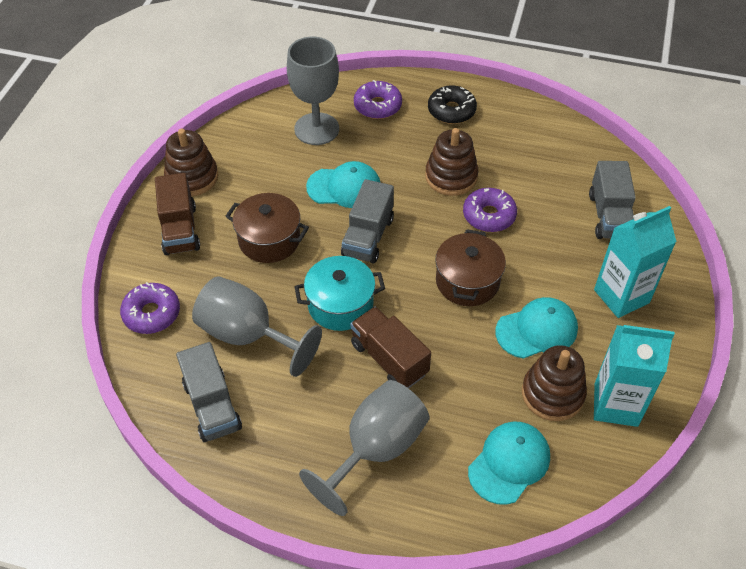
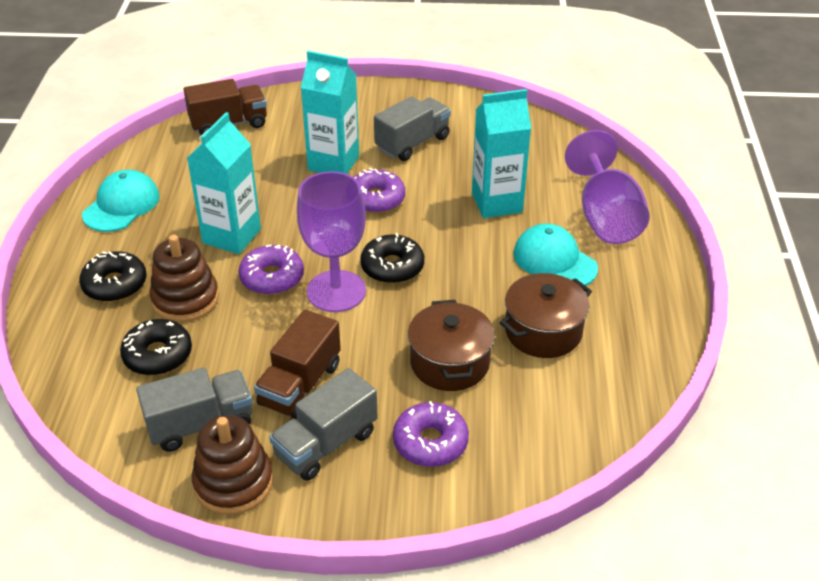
black donut: [428,85,477,124] = 1 -> [79,251,147,302] [120,319,192,375] [360,233,424,284] = 3
brown stacking toy: [164,129,218,196] [425,128,478,196] [522,345,587,421] = 3 -> [150,235,219,322] [192,415,273,515] = 2
grey goblet: [192,276,322,377] [287,37,339,145] [299,380,430,516] = 3 -> none = 0
purple goblet: none = 0 -> [297,171,366,312] [565,130,650,244] = 2
turquoise cap: [306,161,380,208] [468,421,550,505] [495,297,578,359] = 3 -> [82,170,160,232] [513,224,598,286] = 2
turquoise carton: [594,206,676,318] [594,325,675,427] = 2 -> [187,112,261,254] [301,51,359,174] [472,89,531,218] = 3
turquoise pot: [294,256,385,331] = 1 -> none = 0

